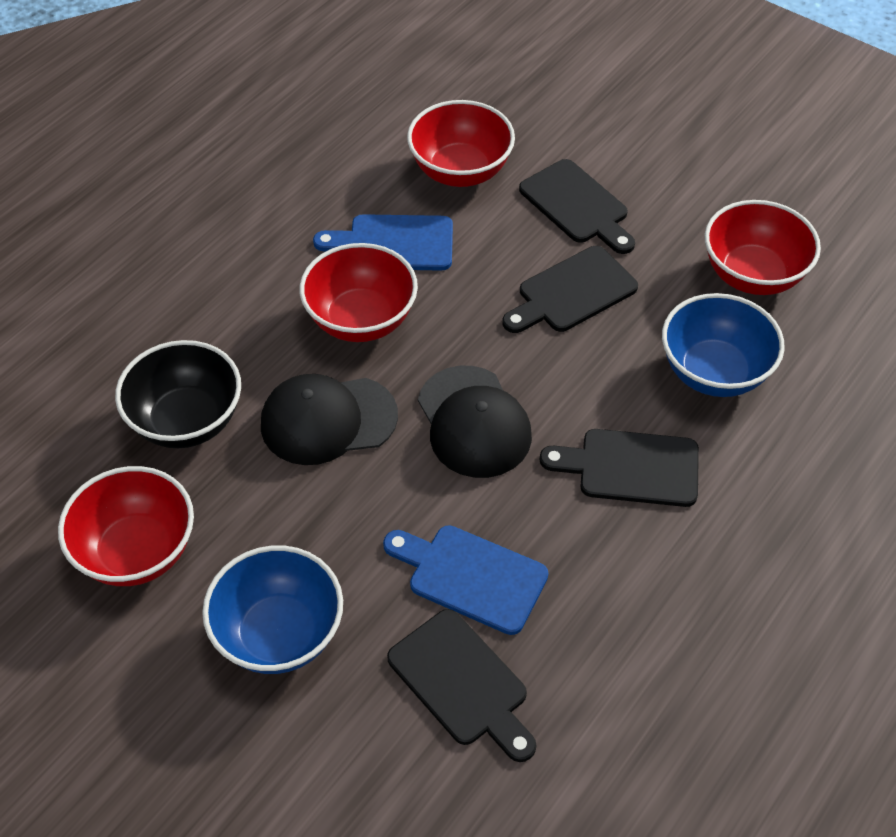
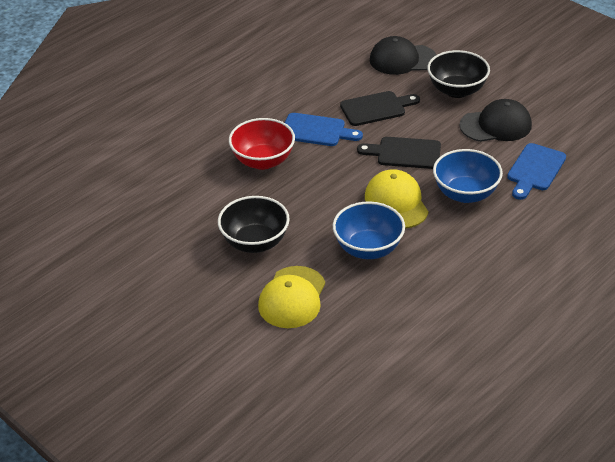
black bowl: [115,340,241,448] = 1 -> [218,196,290,253] [427,50,490,98] = 2
black cutting board: [387,609,536,762] [502,246,638,333] [519,159,635,254] [540,429,699,507] = 4 -> [340,91,420,126] [357,137,441,169] = 2
red bowl: [58,466,194,586] [300,243,418,342] [407,100,515,187] [705,200,821,295] = 4 -> [229,118,295,170] = 1
yellow cap: none = 0 -> [258,266,325,328] [365,169,429,229] = 2

